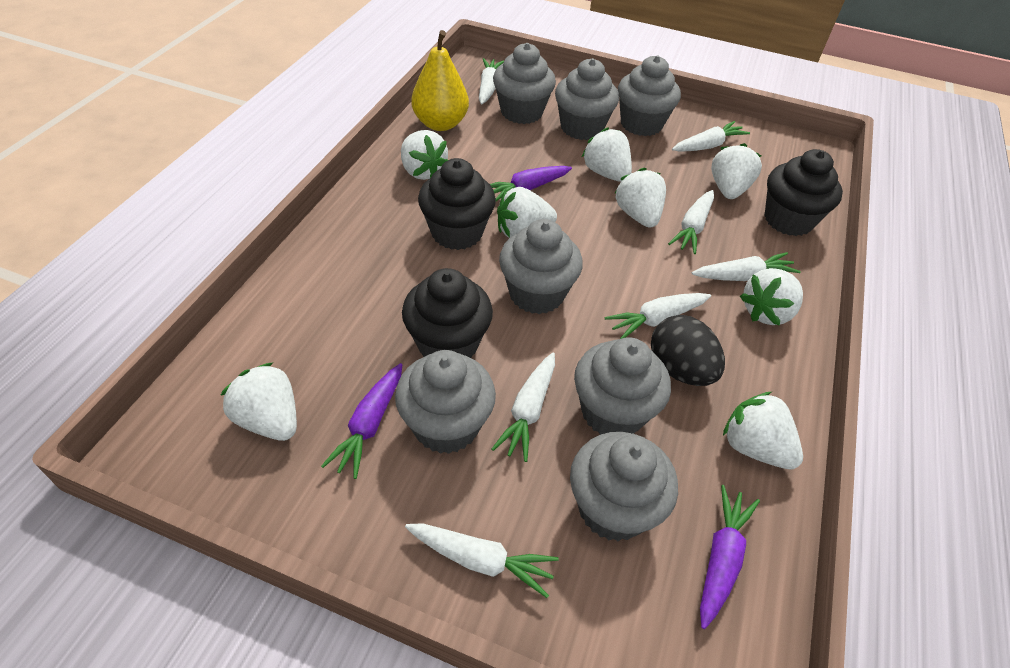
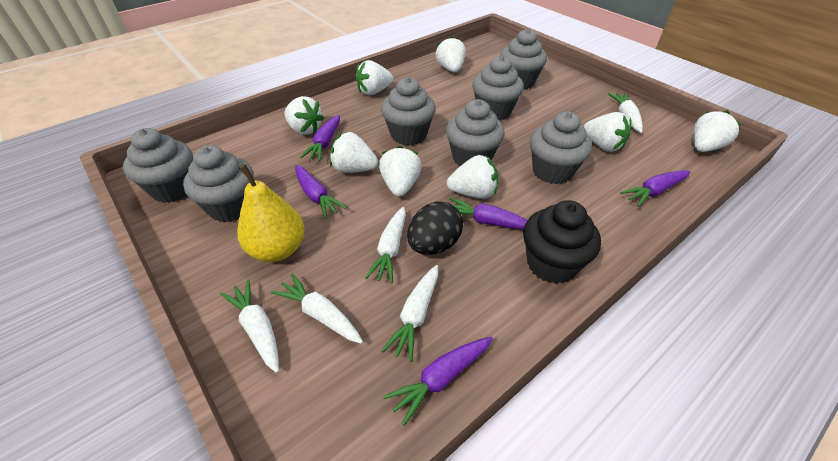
black cupcake: [402,268,493,358] [418,158,496,250] [765,149,843,236] = 3 -> [523,200,601,284] = 1
purple carrot: [321,363,402,479] [490,166,572,201] [700,485,760,629] = 3 -> [295,165,347,219] [300,115,340,161] [383,337,493,426] [449,197,528,230] [620,170,690,207] = 5
white carrot: [405,523,559,598] [479,58,504,104] [492,353,555,462] [605,293,711,339] [668,190,714,254] [672,121,750,152] [692,252,800,281] = 7 -> [220,279,279,373] [271,273,363,344] [365,207,406,283] [381,265,438,362] [608,93,643,133] = 5

